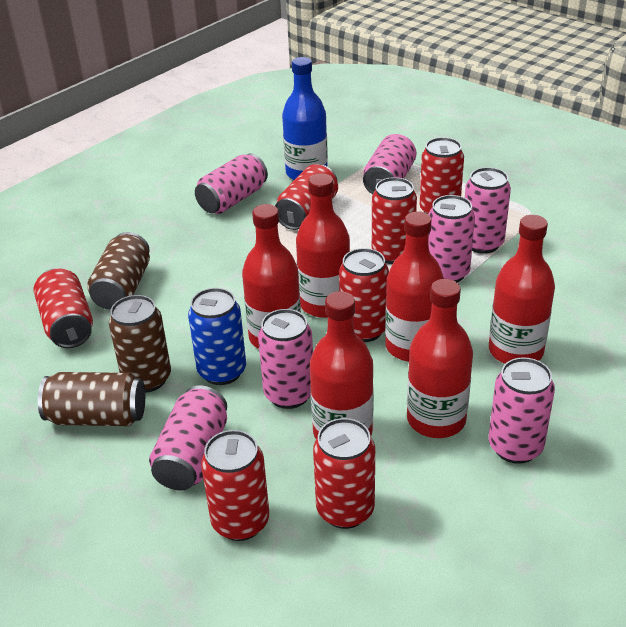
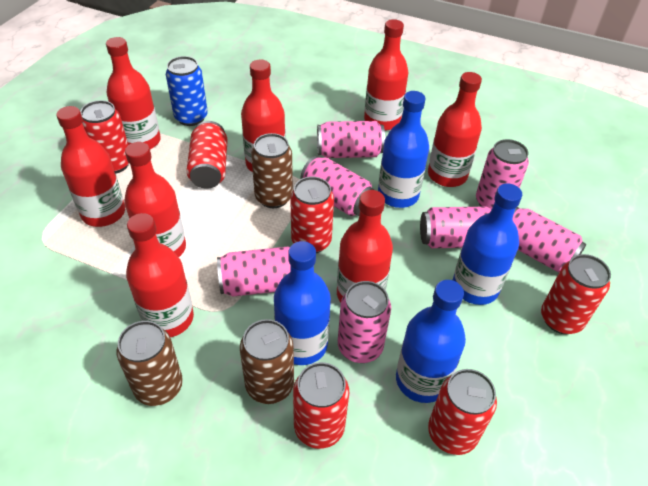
blue bottle: [282,57,328,180] = 1 -> [274,241,331,365] [378,91,429,208] [396,280,466,403] [453,183,522,305] = 4
red bottle: [242,204,301,349] [296,173,350,318] [310,291,374,439] [385,211,444,362] [407,279,473,438] [489,215,555,364] = 6 -> [56,106,125,227] [106,37,161,149] [124,142,186,257] [126,213,194,337] [241,60,286,172] [337,190,393,302] [364,19,408,131] [428,72,482,187] = 8
red can: [34,268,93,348] [201,430,269,541] [275,164,338,230] [313,418,375,529] [339,248,389,342] [372,177,417,264] [420,137,464,214] = 7 -> [80,100,129,173] [186,121,228,189] [290,177,334,253] [293,362,349,449] [428,369,497,455] [541,254,611,334] = 6

